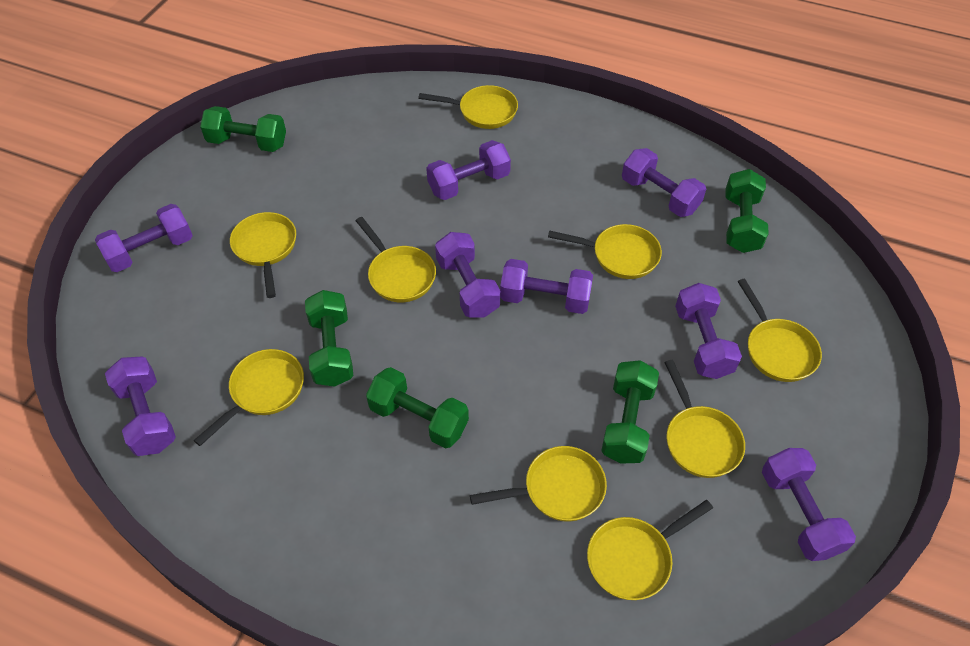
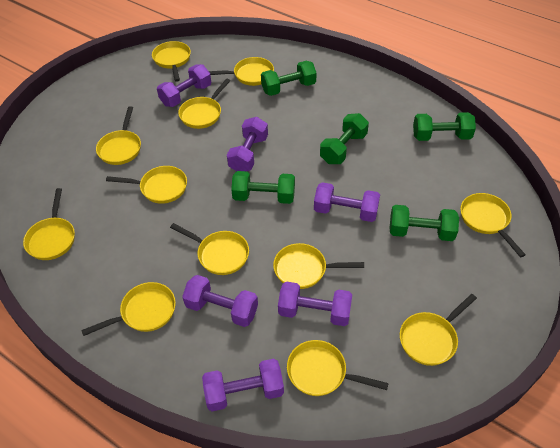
purple dumbbell: [95,204,193,272] [105,357,176,456] [426,140,511,200] [435,232,501,318] [500,259,593,314] [622,148,706,217] [675,283,742,379] [762,448,856,561] = 8 -> [157,64,211,107] [182,275,258,327] [202,359,284,411] [227,117,268,171] [278,282,352,326] [314,182,380,222] = 6
yellow pan: [193,349,304,446] [230,212,296,298] [356,217,436,302] [418,85,518,129] [470,446,607,522] [548,224,662,279] [587,500,713,600] [664,360,745,478] [737,279,822,382] = 9 -> [23,188,75,260] [81,282,176,336] [96,106,141,165] [106,166,187,204] [152,41,191,82] [170,223,249,275] [178,79,230,129] [209,57,274,86] [273,243,364,289] [287,340,389,396] [400,294,477,366] [460,193,526,257] = 12

